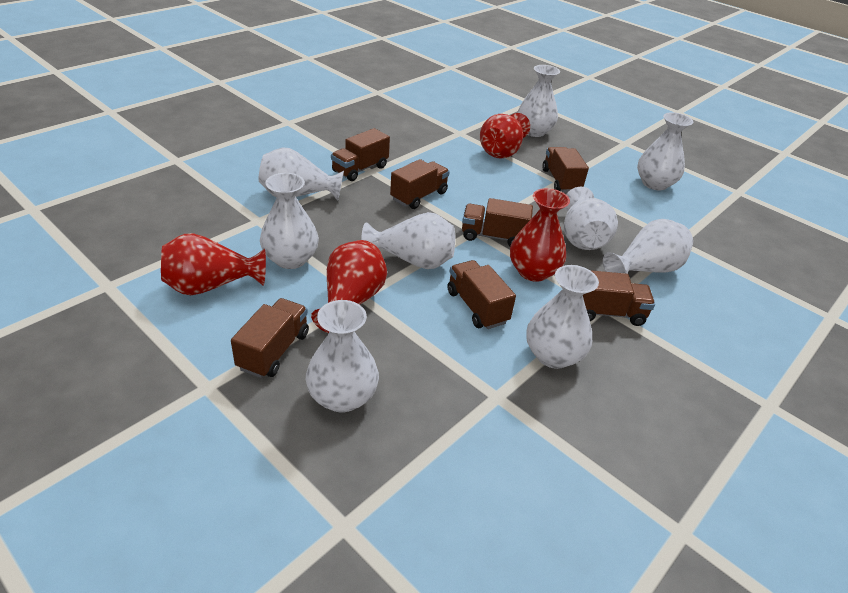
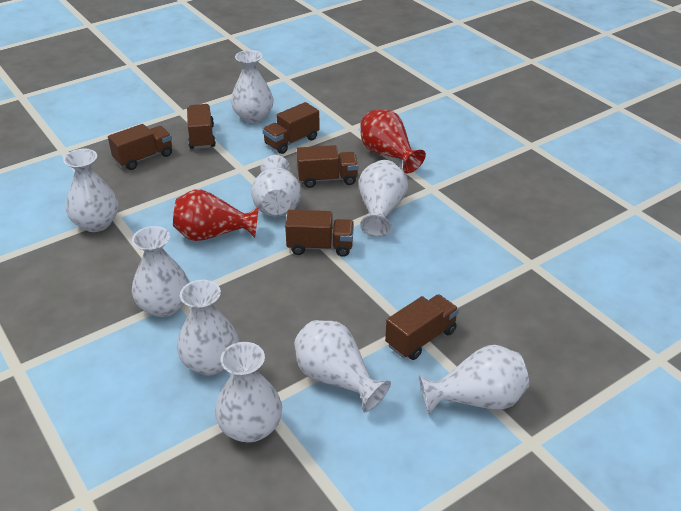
brown truck: [231,298,309,378] [331,128,390,181] [390,159,450,209] [447,260,516,329] [462,198,533,246] [542,147,589,193] [583,270,655,326] = 7 -> [108,124,172,170] [187,104,216,149] [262,102,320,154] [285,210,354,257] [297,145,359,188] [385,294,459,360] = 6
red vase: [161,233,266,295] [311,240,387,333] [480,113,530,159] [510,188,570,282] = 4 -> [173,189,259,241] [360,109,426,173] = 2

